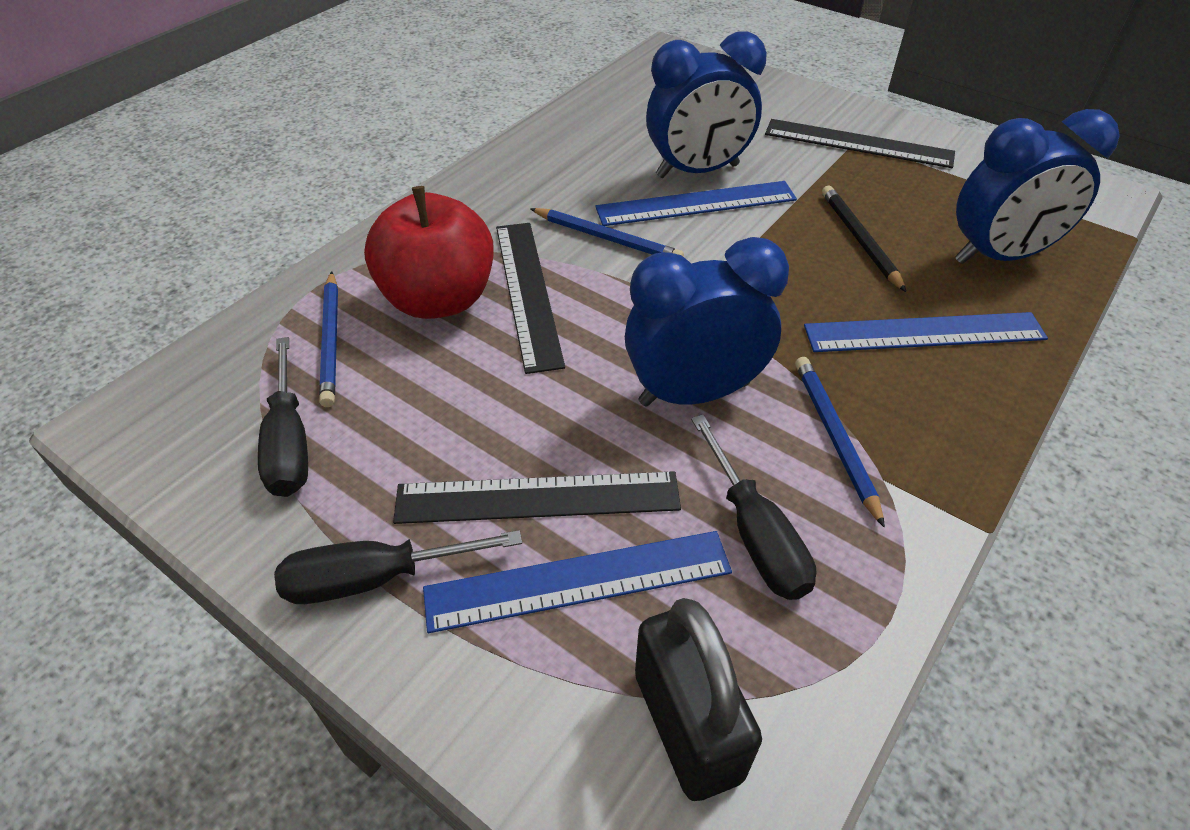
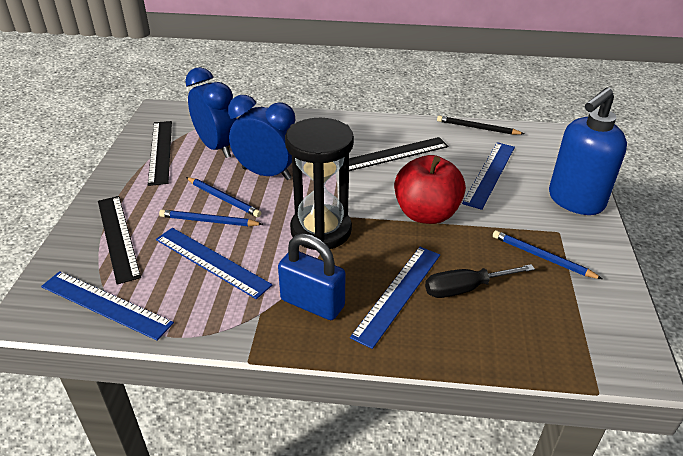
black hourglass: none = 0 -> [285,118,354,250] = 1
black padlock: [635,598,762,801] = 1 -> none = 0
black screwdriver: [258,337,308,497] [274,530,522,604] [691,415,816,600] = 3 -> [425,264,535,298] = 1
blue clock: [625,237,789,407] [646,31,767,178] [955,109,1120,264] = 3 -> [185,67,237,158] [228,95,296,180] = 2
blue padlock: none = 0 -> [278,233,346,320] = 1
blue ruler: [423,531,732,633] [595,181,797,226] [804,312,1048,352] = 3 -> [41,271,174,340] [156,228,272,299] [350,247,440,349] [462,142,515,210] = 4
blue soap dispenser: none = 0 -> [549,87,627,215] = 1

